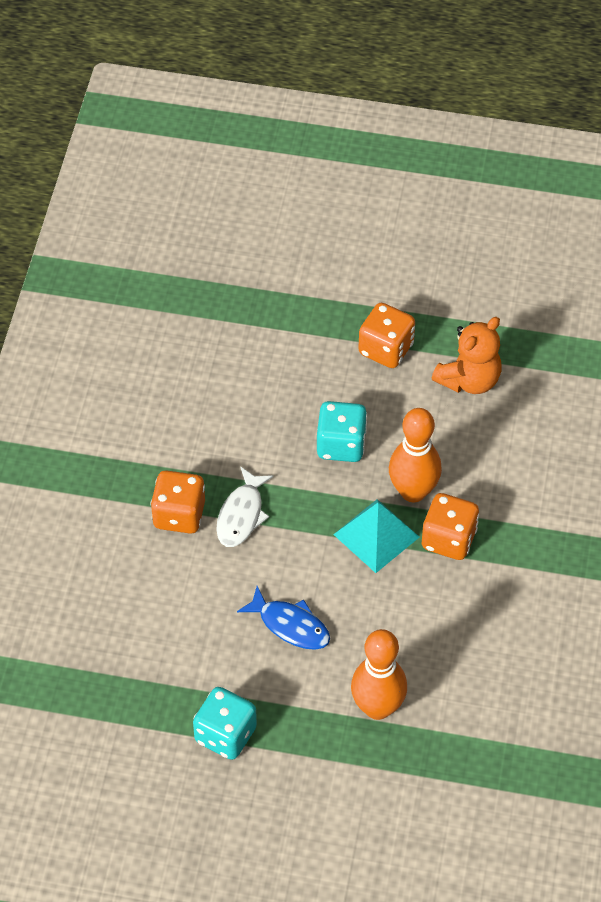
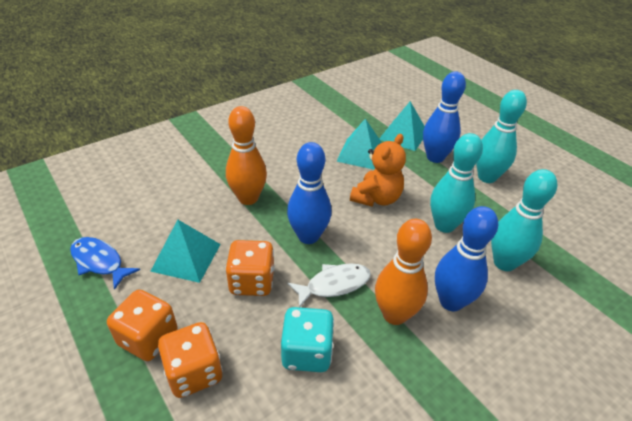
blue bowling pin: none = 0 -> [287,142,332,244] [423,71,466,163] [435,206,498,311] = 3
turquoise bowling pin: none = 0 -> [430,133,483,233] [476,90,527,183] [491,169,557,271] = 3
turquoise dice: [193,687,257,760] [317,401,367,462] = 2 -> [281,307,334,372] = 1
turquoise pyramid: [333,499,419,573] = 1 -> [150,220,221,283] [336,118,382,170] [379,101,425,151] = 3

